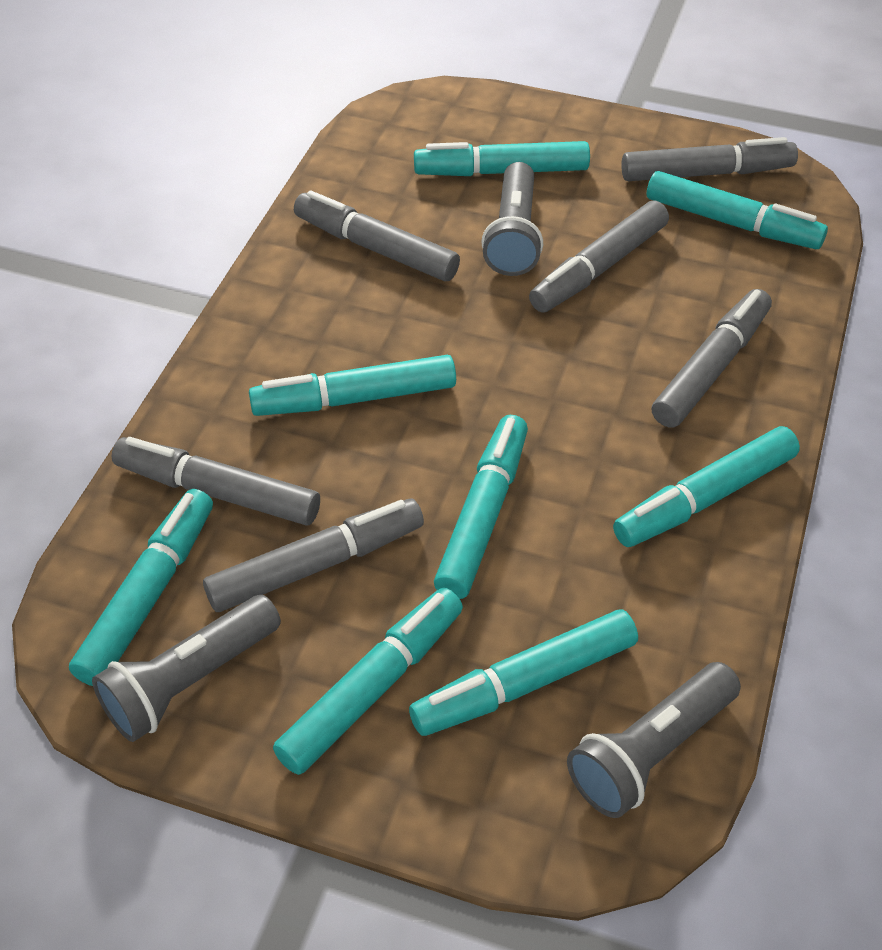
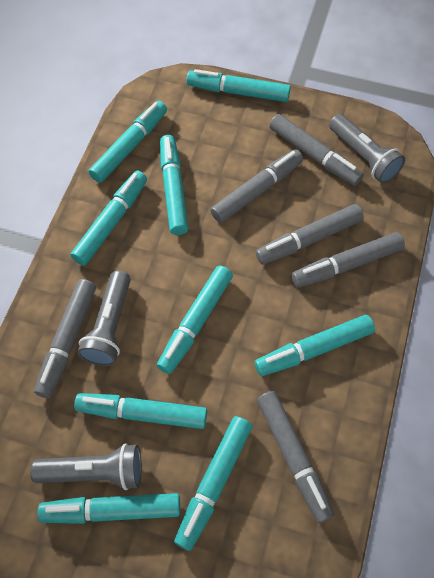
turquoise marker: [69,489,213,686] [249,355,456,416] [273,587,463,775] [409,610,638,736] [414,141,590,176] [434,415,528,599] [613,426,800,547] [647,171,828,249] = 8 -> [37,493,180,524] [71,171,147,266] [74,393,207,429] [89,101,167,183] [157,265,233,374] [160,135,188,235] [174,416,252,551] [186,69,291,102] [255,315,375,376] = 9

